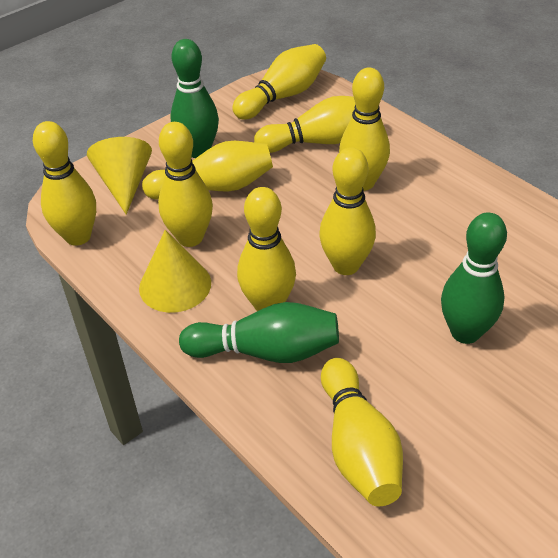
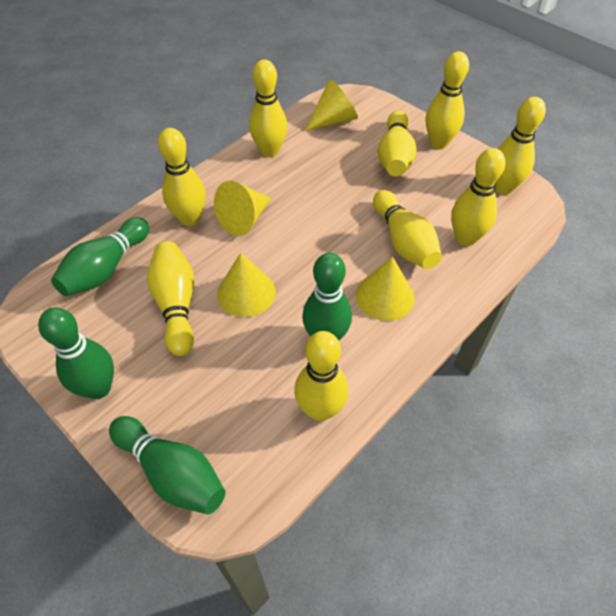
green bowling pin: [170,39,219,158] [179,302,339,363] [441,213,507,344] = 3 -> [38,308,114,399] [51,217,149,296] [109,416,226,514] [302,253,352,340] = 4
yellow cone: [87,137,152,215] [139,230,211,313] = 2 -> [214,181,271,236] [217,253,276,317] [305,79,358,131] [356,256,415,321] = 4

